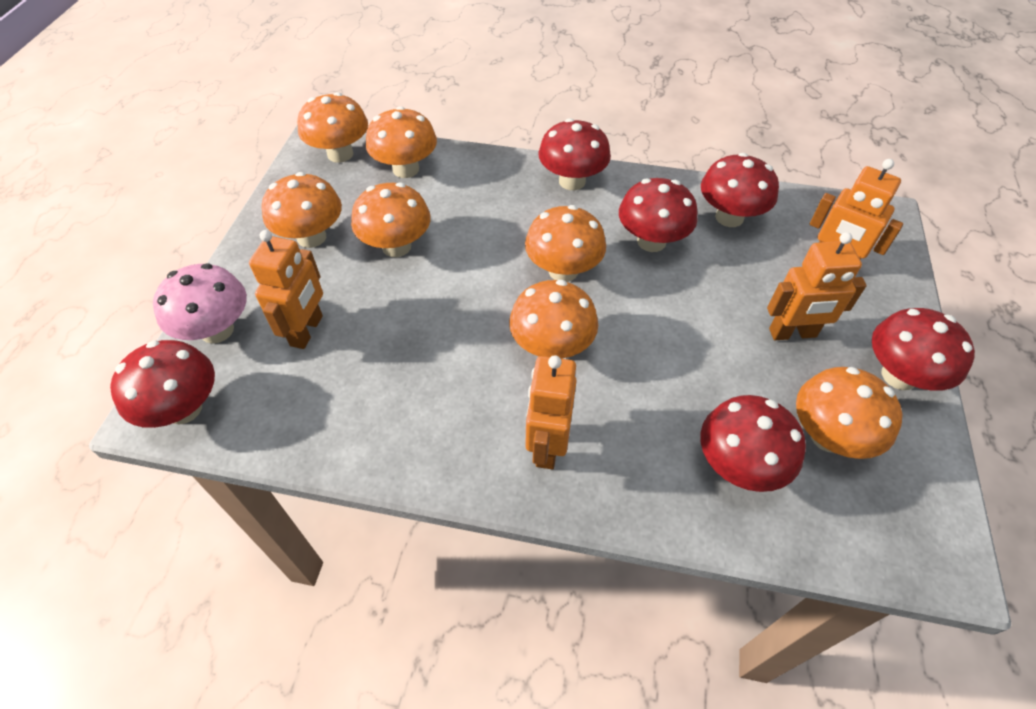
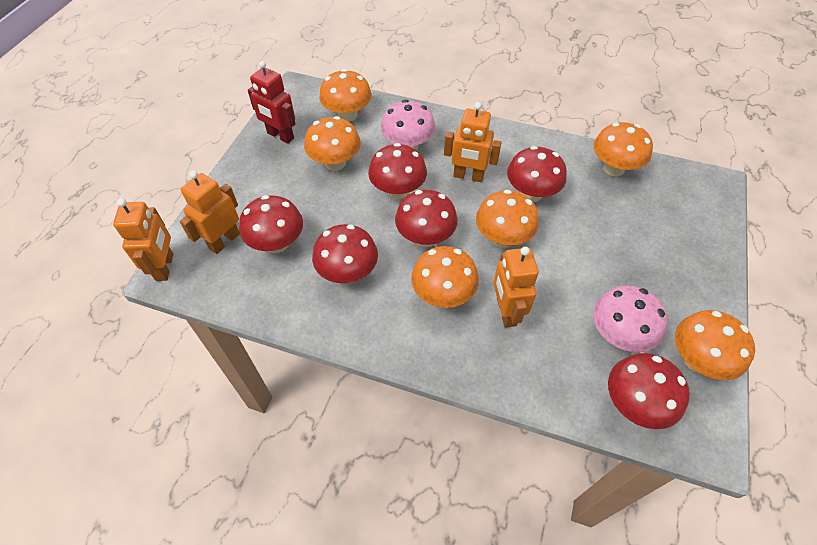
orange mushroom: [262,172,342,248] [297,92,368,163] [351,182,430,257] [366,106,437,178] [509,280,598,359] [525,205,606,282] [796,367,902,459] = 7 -> [304,116,361,171] [319,69,372,122] [411,246,479,308] [476,190,539,248] [594,122,653,176] [675,310,755,380] = 6
pink mushroom: [153,263,247,344] = 1 -> [381,99,436,150] [593,285,668,352] = 2
red robot: none = 0 -> [248,61,295,144] = 1

